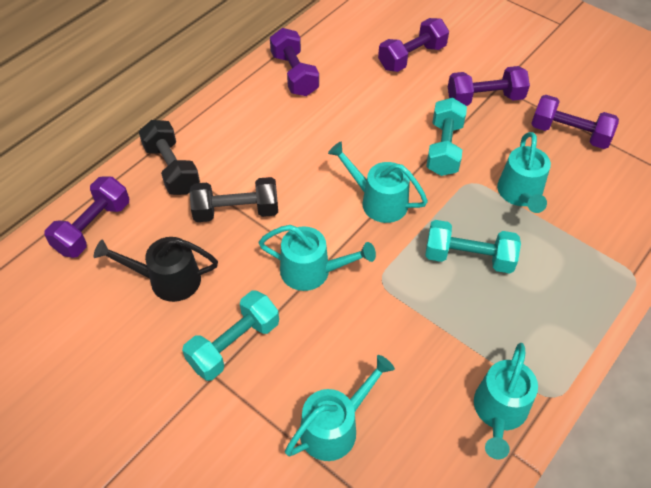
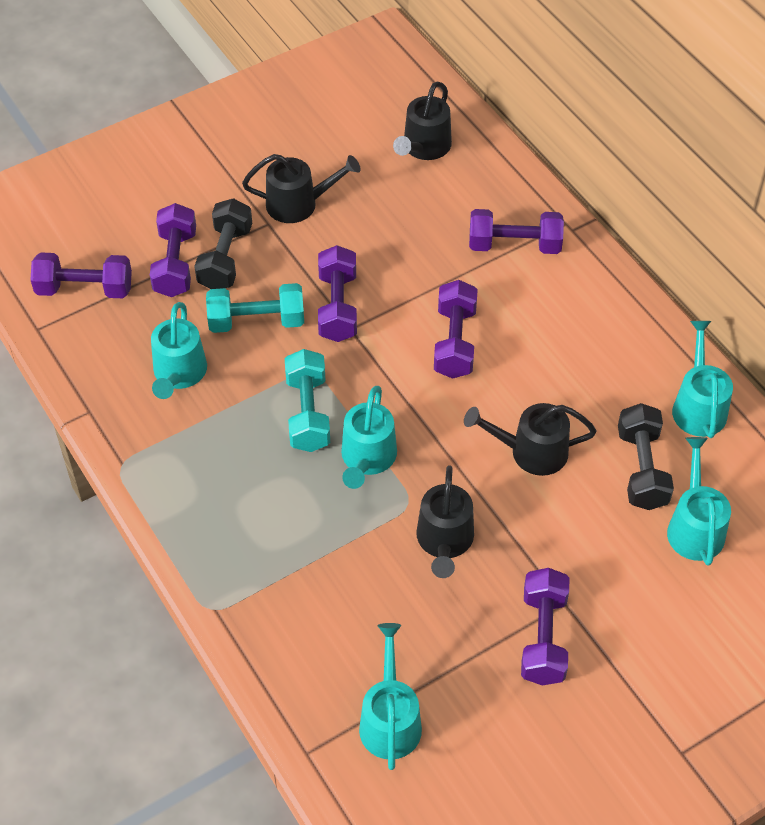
black watering can: [94,237,218,302] = 1 -> [242,154,361,223] [393,81,452,160] [416,465,474,578] [464,403,597,476] = 4
purple dumbbell: [44,176,129,258] [270,28,319,96] [378,18,449,72] [448,66,530,106] [531,95,619,149] = 5 -> [30,252,132,298] [150,203,196,297] [318,245,357,342] [434,280,478,379] [469,209,564,254] [521,568,569,686] = 6
turquoise dumbbell: [182,291,279,381] [425,220,521,274] [426,97,467,176] = 3 -> [206,283,304,333] [285,349,330,452] = 2

